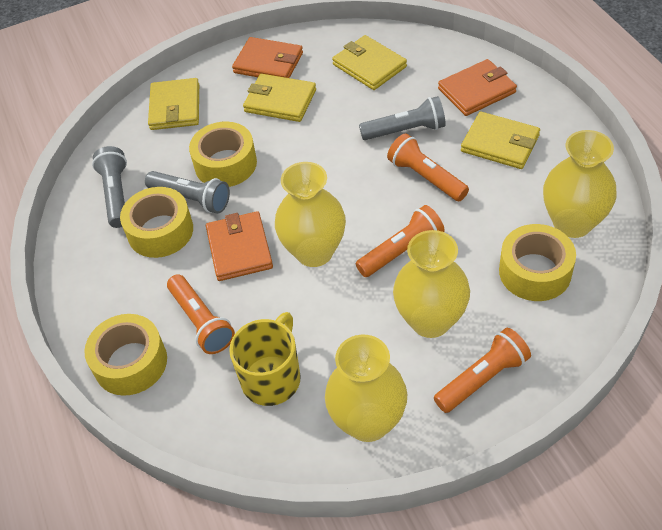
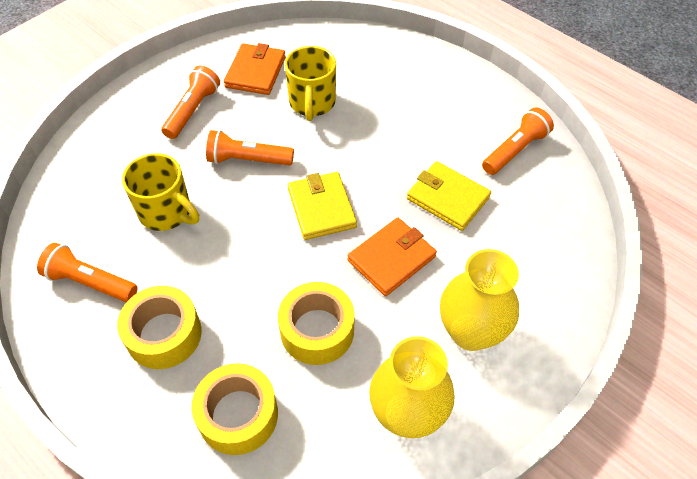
grey flashlight: [92,146,127,228] [145,171,230,214] [359,96,446,140] = 3 -> none = 0
orange wallet: [206,211,273,281] [232,37,303,78] [438,59,517,116] = 3 -> [224,43,286,95] [347,218,437,296] = 2
yellow mug: [229,312,301,406] = 1 -> [122,153,199,231] [285,46,336,121] = 2
yellow tape: [84,314,167,396] [120,187,193,258] [189,122,257,187] [499,224,576,301] = 4 -> [117,286,202,369] [191,363,278,455] [278,282,355,365] = 3
yellow vase: [275,162,346,267] [325,335,407,442] [393,230,470,338] [543,130,617,238] = 4 -> [369,336,455,438] [440,249,519,351] = 2
yellow wallet: [148,78,199,130] [243,74,316,122] [332,35,407,90] [461,112,540,169] = 4 -> [288,172,357,240] [407,161,491,231] = 2

